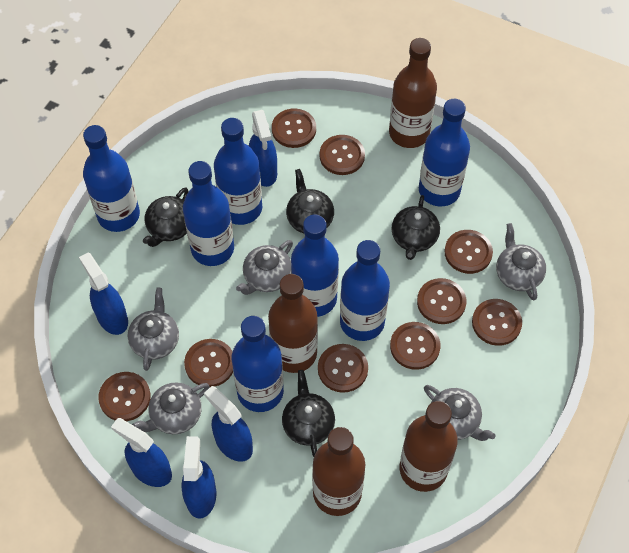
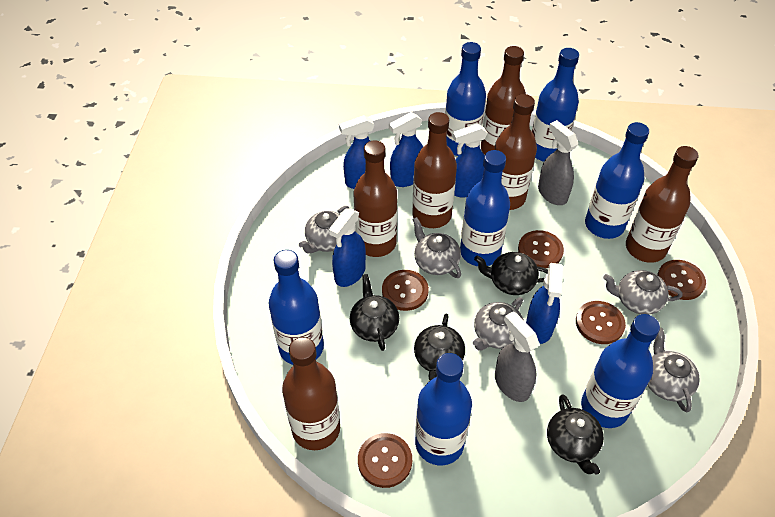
brown bottle: [268,274,318,373] [312,427,365,516] [389,38,437,148] [399,401,458,492] = 4 -> [282,337,340,450] [353,141,397,257] [412,112,457,228] [481,46,526,155] [494,94,537,210] [626,146,698,263] = 6
brown button: [98,372,151,421] [184,339,233,387] [272,108,316,148] [318,344,368,393] [320,135,365,175] [390,322,441,370] [417,278,466,324] [444,230,493,274] [472,299,522,346] = 9 -> [358,433,412,488] [382,270,429,311] [518,230,564,268] [576,301,626,344] [657,260,706,300] = 5
grey spray bottle: none = 0 -> [495,311,539,402] [538,120,578,205] = 2

